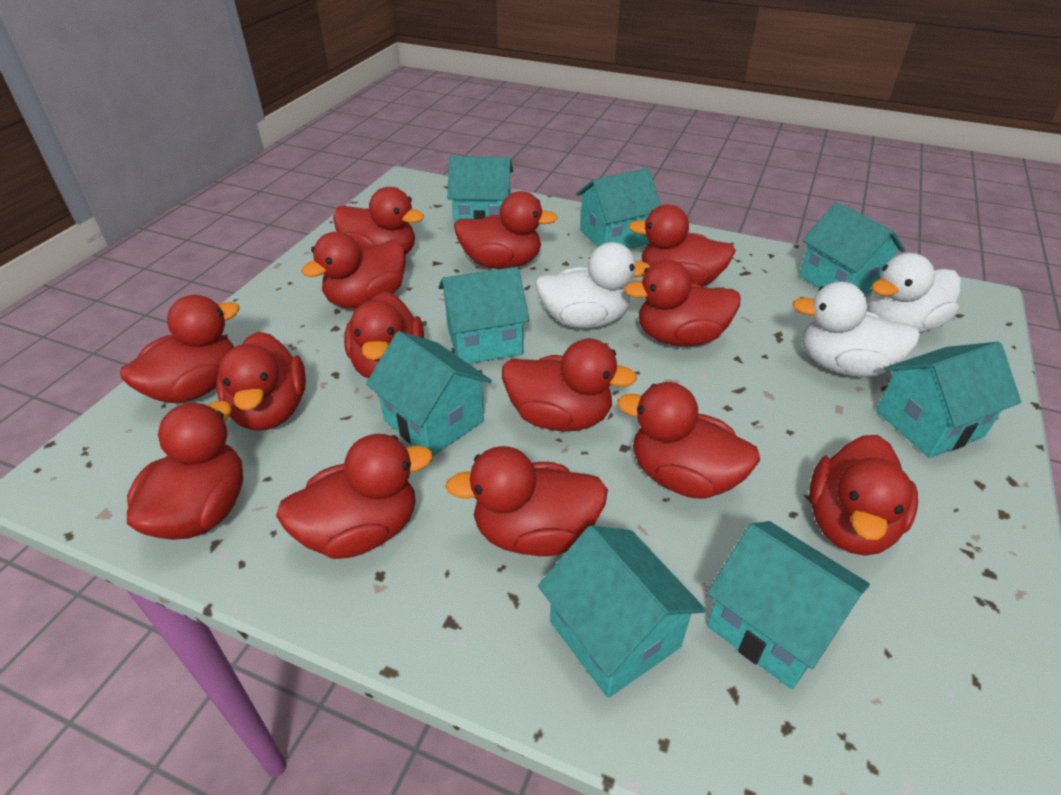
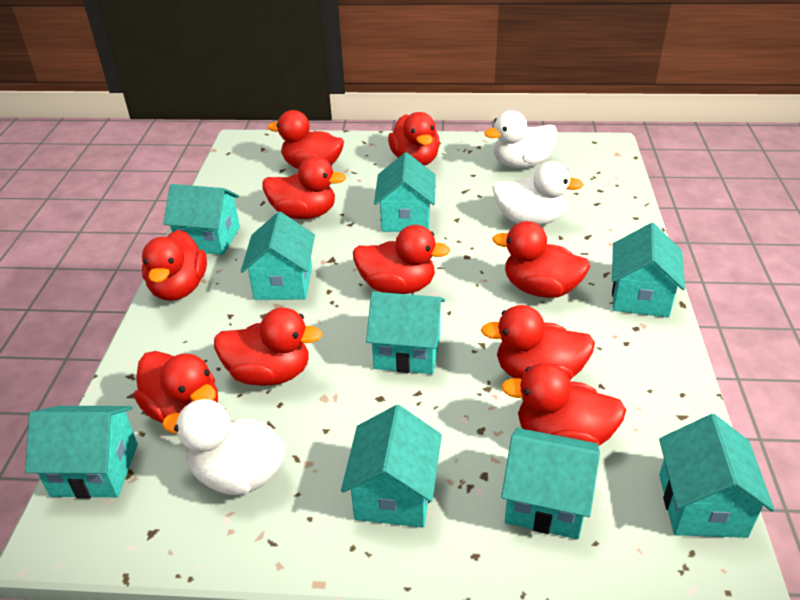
red duck: [120,295,240,403] [127,401,243,540] [216,332,306,430] [276,434,433,559] [301,232,405,309] [333,187,424,255] [344,291,424,379] [445,446,608,556] [454,191,558,269] [502,338,637,432] [617,382,760,499] [624,260,740,346] [628,205,736,287] [809,435,918,556] = 14 -> [134,351,218,423] [142,230,207,301] [214,307,322,386] [262,156,346,219] [268,110,344,169] [353,225,450,294] [388,112,440,166] [481,305,595,380] [492,221,591,298] [501,363,626,446] = 10
turquoise house: [366,331,492,456] [438,267,529,364] [447,156,513,229] [538,525,706,698] [576,168,661,249] [707,521,870,689] [799,202,906,295] [876,342,1021,458] = 8 -> [25,406,138,499] [163,184,240,255] [241,212,315,300] [341,405,442,528] [366,292,445,374] [374,152,436,232] [501,428,600,539] [612,223,685,318] [659,414,775,538] = 9

